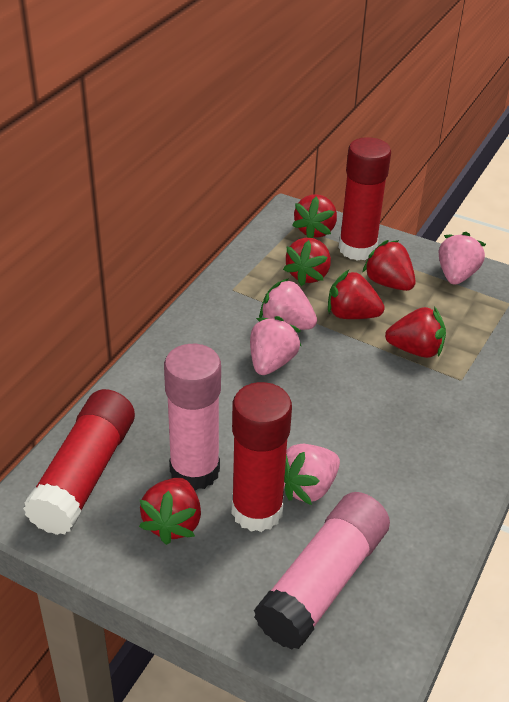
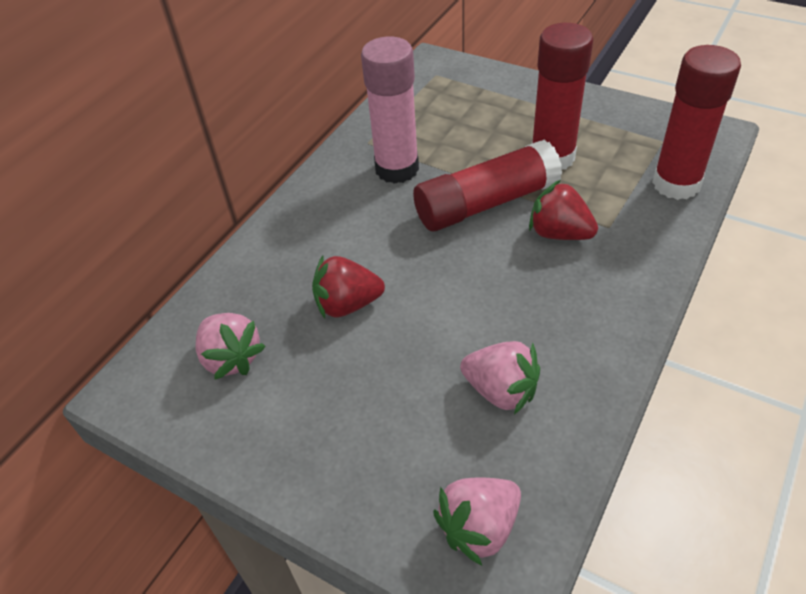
pink glue stick: [164,344,221,490] [254,492,390,650] = 2 -> [361,37,419,184] = 1
pink strawberry: [250,316,301,375] [259,278,317,330] [284,444,340,505] [439,232,486,285] = 4 -> [196,313,266,380] [433,478,521,565] [460,341,540,415] = 3
red strawberry: [139,478,201,545] [283,237,331,286] [292,194,337,238] [328,270,385,319] [362,240,416,291] [385,307,446,358] = 6 -> [312,256,385,318] [529,180,598,240] = 2

